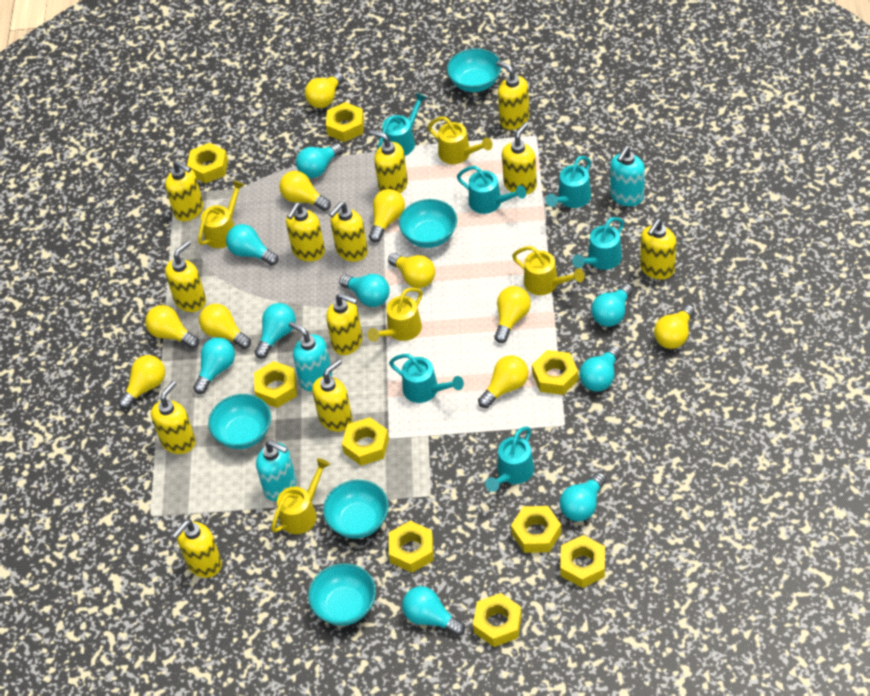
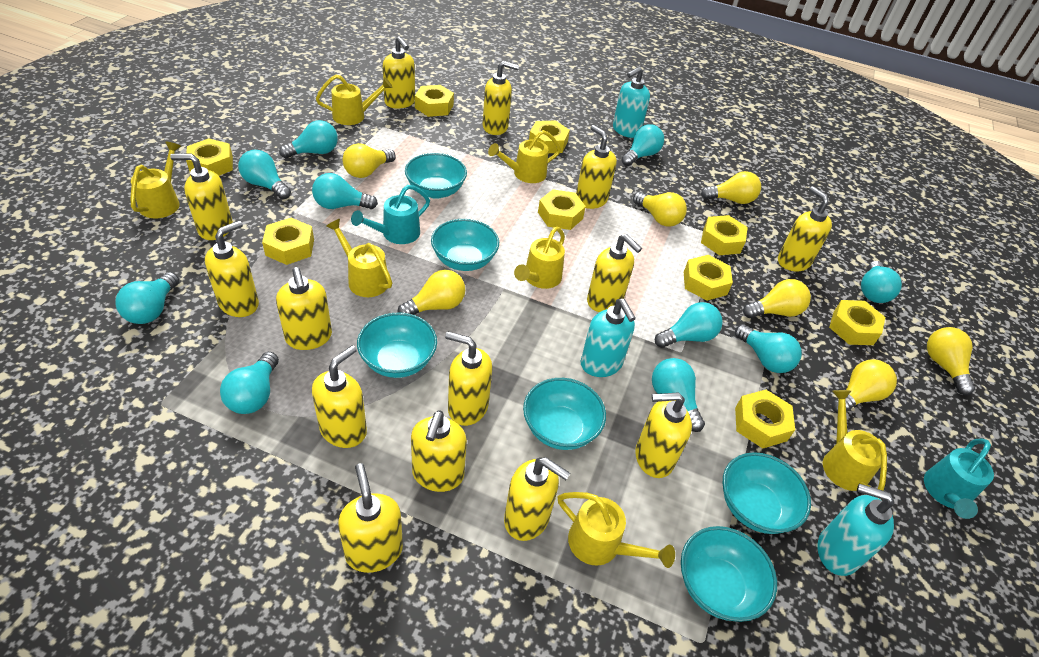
turquoise bowl: [208,394,271,449] [308,563,376,626] [323,480,389,539] [399,199,457,248] [447,48,502,92] = 5 -> [357,313,437,378] [405,153,467,199] [431,219,499,271] [523,378,606,450] [681,526,777,622] [723,452,811,534] = 6
turquoise light bulb: [193,337,235,394] [226,224,278,266] [255,303,296,359] [296,143,343,178] [339,274,390,307] [402,586,465,636] [560,472,606,521] [579,345,621,391] [591,283,633,327] = 9 -> [115,272,179,324] [220,352,279,414] [238,150,291,199] [279,120,338,158] [312,173,378,209] [621,124,664,166] [652,358,705,432] [655,302,723,348] [735,324,802,373] [861,261,902,303] = 10
turquoise watering can: [378,93,427,156] [389,354,464,403] [457,166,526,214] [485,427,534,492] [546,156,591,208] [572,217,624,270] = 6 -> [351,185,430,244] [924,438,994,519] = 2
yellow light bulb: [118,355,165,409] [145,305,199,349] [199,304,251,349] [279,171,331,211] [305,72,344,108] [369,189,405,242] [388,253,435,288] [478,355,528,408] [494,286,531,343] [654,305,695,349] = 10 -> [343,143,396,178] [397,270,465,315] [633,192,687,227] [701,171,761,204] [743,279,811,318] [831,359,897,414] [927,327,975,395] = 7
yellow soap dispenser: [151,381,196,454] [165,160,204,222] [165,240,206,312] [172,520,222,578] [286,203,325,262] [312,359,352,432] [326,293,362,355] [329,202,368,262] [369,130,408,194] [496,61,529,130] [502,122,537,194] [640,219,676,279] = 12 -> [170,153,233,240] [205,221,259,317] [276,267,332,350] [312,345,367,448] [338,463,403,573] [382,36,415,108] [411,410,467,492] [445,331,492,426] [483,61,519,135] [504,457,570,541] [576,125,617,209] [587,234,642,312] [635,392,692,478] [778,186,832,272] = 14
yellow watering can: [198,180,245,248] [271,458,330,534] [367,288,423,342] [428,116,493,164] [512,246,585,295] = 5 -> [130,141,181,218] [316,74,393,125] [326,219,392,297] [488,130,561,183] [514,227,565,289] [558,492,675,568] [823,390,887,491] = 7

